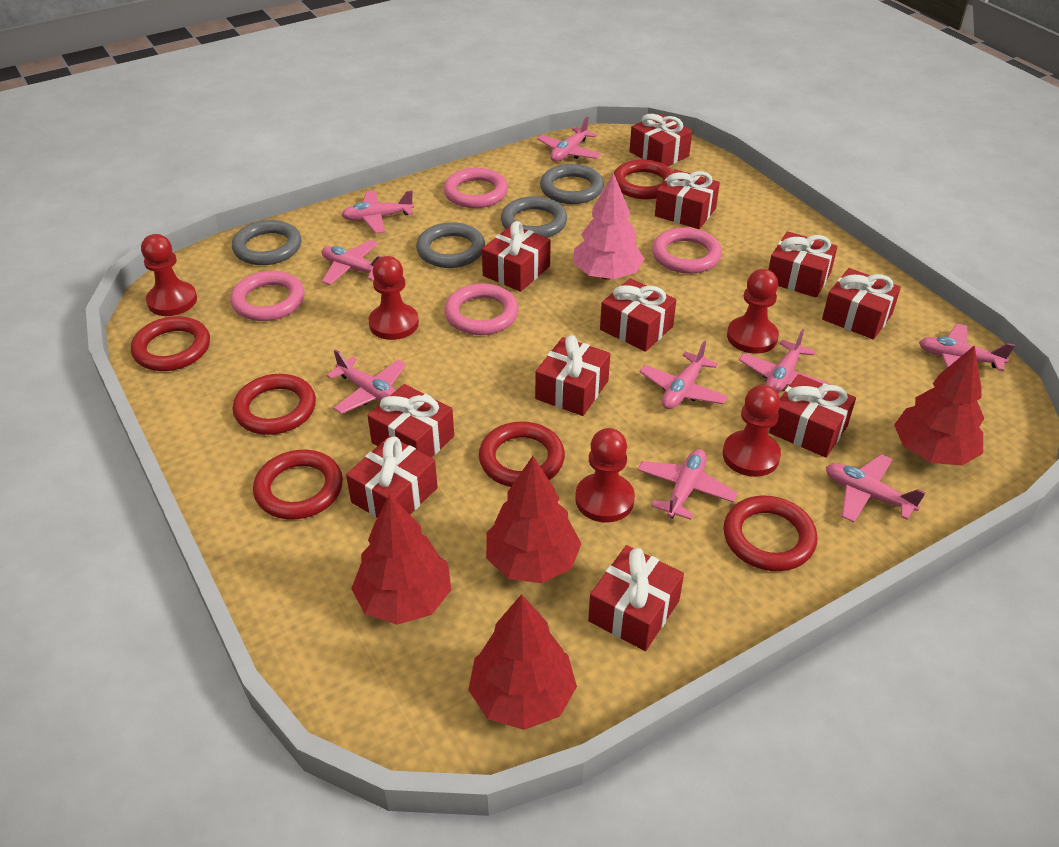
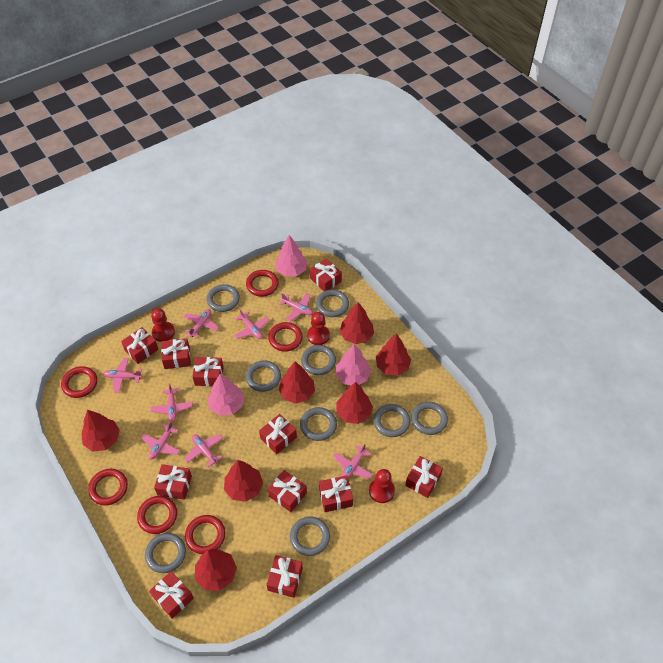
grey ring: [232,220,301,265] [416,222,485,268] [501,196,567,238] [540,164,604,204] = 4 -> [145,533,186,573] [207,284,240,312] [246,360,281,392] [290,516,330,556] [300,407,337,441] [301,345,336,375] [316,289,349,317] [373,404,410,437] [411,402,448,435] = 9
pink plane: [322,240,381,285] [326,349,406,414] [341,190,414,234] [537,116,601,162] [637,449,738,520] [639,341,728,409] [739,329,829,394] [826,454,926,522] [919,324,1015,371] = 9 -> [103,358,142,393] [141,422,180,460] [151,383,193,422] [184,309,219,338] [184,434,223,467] [234,309,269,339] [279,293,313,322] [333,444,373,479] = 8
pink ring: [230,271,305,321] [444,168,508,208] [444,283,519,335] [652,227,722,274] = 4 -> none = 0
pink tree: [573,172,645,280] = 1 -> [207,374,244,416] [275,235,308,276] [336,344,371,385] = 3
red pawn: [141,234,197,316] [368,256,419,340] [575,428,635,522] [723,385,781,477] [727,269,779,354] = 5 -> [151,308,175,342] [307,312,330,345] [369,469,395,503] = 3
red tree: [351,494,451,625] [468,594,577,730] [486,456,581,583] [894,345,984,466] = 4 -> [81,410,120,451] [195,549,237,591] [224,460,263,502] [279,361,315,404] [336,382,373,424] [340,302,374,344] [376,333,411,376] = 7

